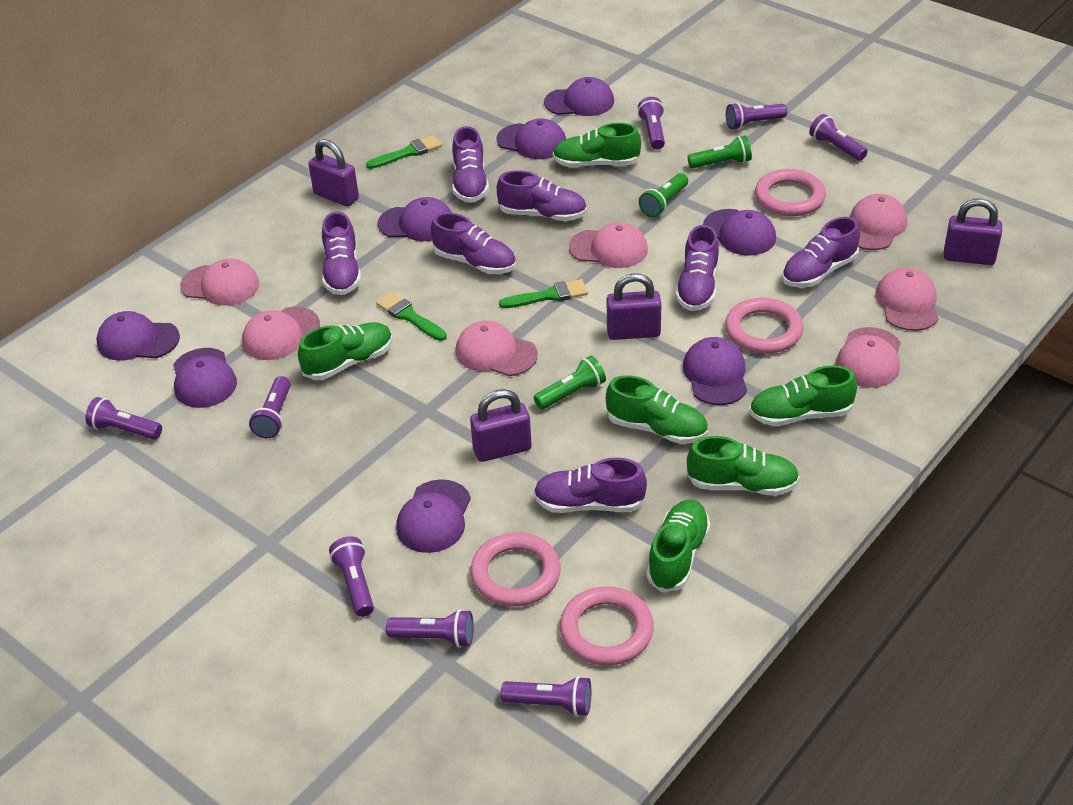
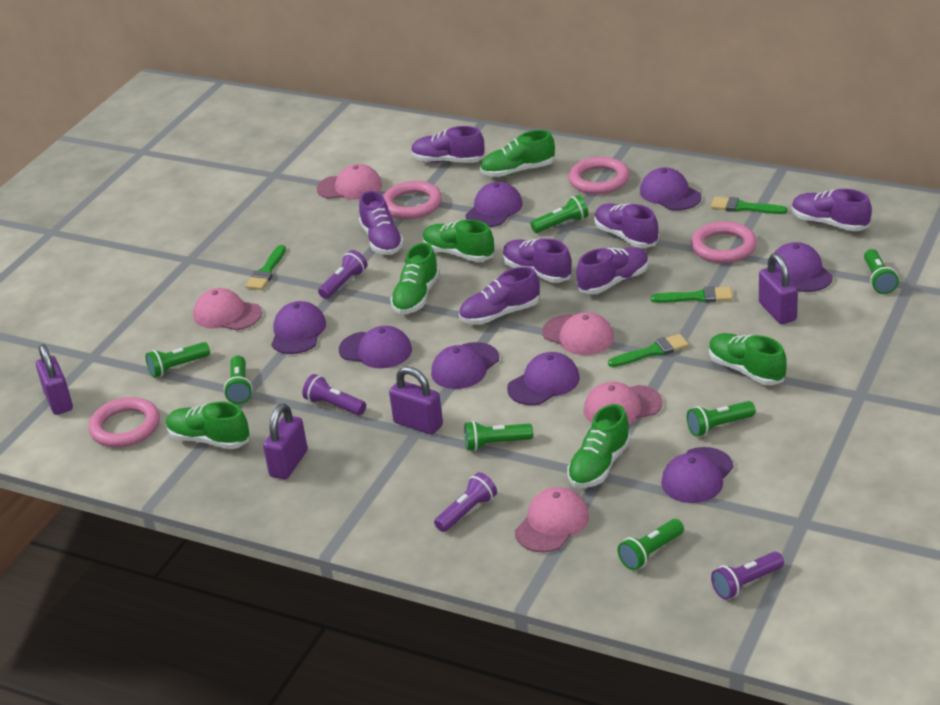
green brush: [366,135,442,169] [376,292,447,341] [499,279,588,308] = 3 -> [245,245,286,290] [608,334,689,367] [651,286,733,303] [711,197,788,214] = 4
green flashlight: [534,356,606,409] [639,173,688,217] [688,135,752,169] = 3 -> [146,342,210,378] [224,355,253,404] [464,421,533,451] [530,195,589,233] [618,519,684,570] [687,401,756,437] [864,249,899,294] = 7
pink cap: [180,259,259,306] [242,306,320,360] [455,321,538,376] [569,222,648,268] [836,327,901,388] [850,194,907,250] [875,267,939,331] = 7 -> [193,288,262,331] [317,164,382,199] [515,487,589,552] [542,312,614,355] [584,382,662,424] = 5
purple flashlight: [85,397,162,440] [249,376,291,438] [329,536,374,617] [386,609,474,648] [501,676,591,716] [638,97,665,149] [726,102,787,130] [809,114,868,161] = 8 -> [302,374,366,415] [318,250,367,299] [434,472,497,532] [711,551,784,600] = 4

